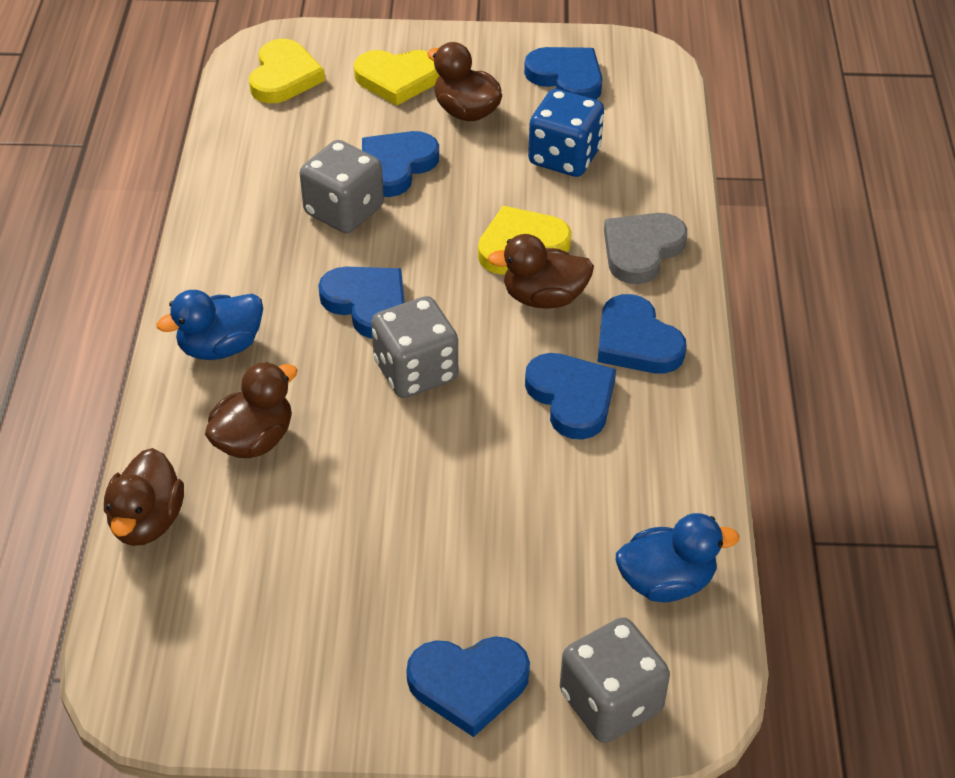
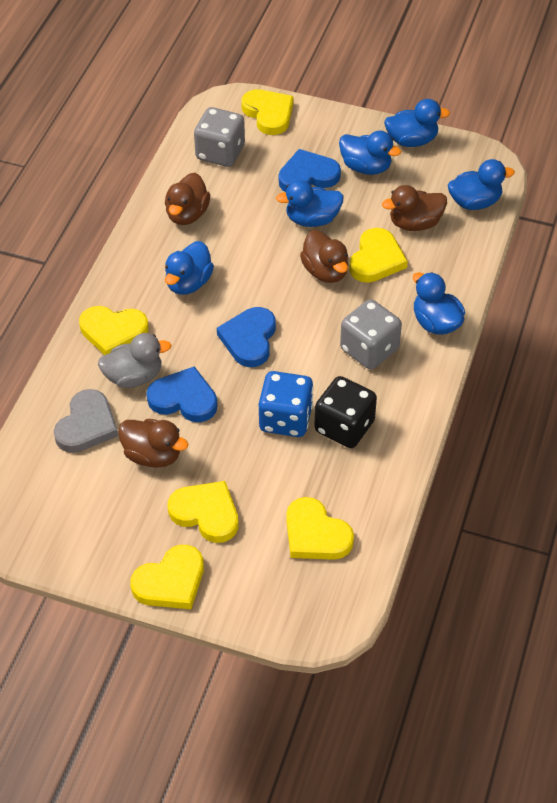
black dice: none = 0 -> [315,376,377,448] = 1
blue duck: [157,290,263,360] [616,513,739,602] = 2 -> [165,241,214,295] [276,180,344,227] [339,131,401,175] [384,99,450,147] [413,272,465,335] [448,159,515,210] = 6
blue heart: [318,267,405,339] [362,131,439,197] [406,636,530,737] [524,47,603,100] [525,353,616,439] [597,294,687,374] = 6 -> [147,366,218,422] [217,307,276,367] [279,149,341,192] = 3
grey dice: [300,140,384,233] [371,296,458,398] [560,617,670,743] = 3 -> [194,107,245,167] [340,299,402,369] = 2
grey duck: none = 0 -> [98,333,171,388] = 1
yellow heart: [249,39,325,103] [354,50,440,106] [478,206,572,275] = 3 -> [79,306,149,355] [130,545,204,609] [168,481,239,543] [241,89,294,135] [286,497,354,560] [349,228,408,283] = 6

